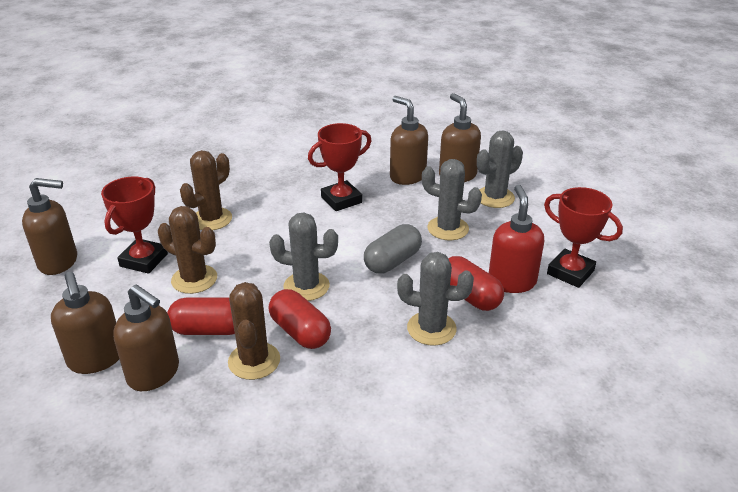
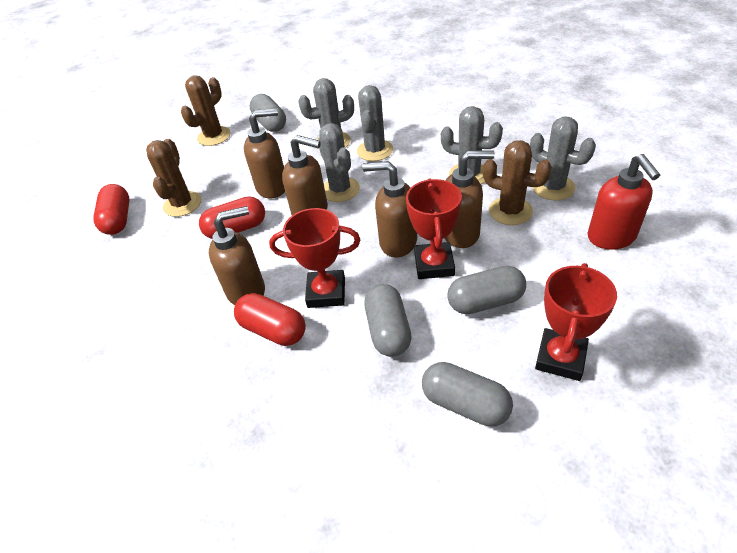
grey cactus: [269,213,338,301] [397,252,474,346] [422,159,482,240] [477,130,523,208] = 4 -> [298,78,354,149] [318,123,360,202] [357,85,393,161] [441,106,503,184] [530,116,596,200] = 5
grey capsule: [364,224,422,274] = 1 -> [250,94,286,132] [365,284,412,357] [422,362,513,427] [447,266,526,314] = 4

